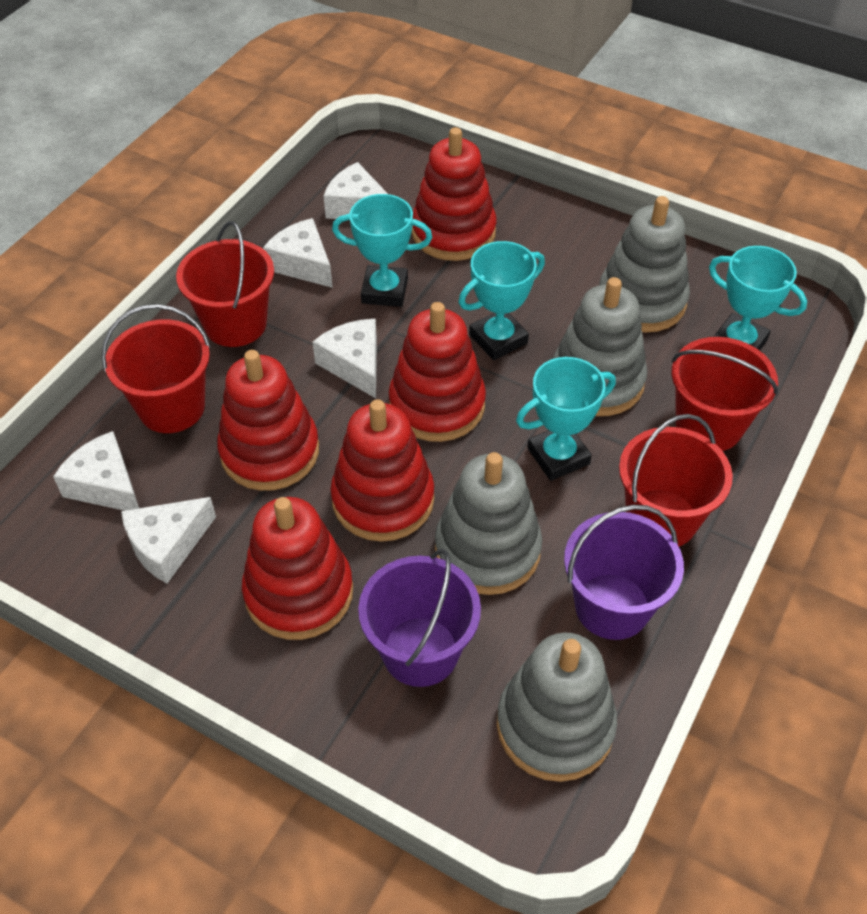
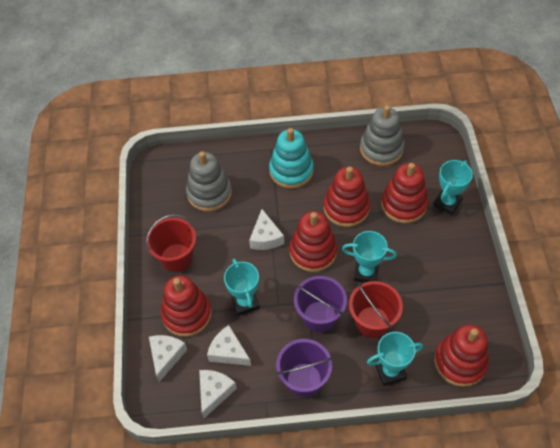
grey stacking toy: [435,452,542,595] [497,633,617,782] [553,277,648,416] [599,196,690,333] = 4 -> [186,151,232,212] [360,105,404,166] = 2
red bucket: [102,304,211,433] [176,221,274,347] [619,414,733,546] [672,337,778,451] = 4 -> [146,214,196,272] [349,281,403,338] = 2
turquoise stacking toy: none = 0 -> [269,128,314,189] = 1
white cheese: [53,431,139,511] [121,497,216,583] [263,218,333,288] [313,319,377,398] [324,162,388,219] = 5 -> [149,335,187,382] [199,370,237,418] [207,325,251,366] [249,209,284,250] = 4

